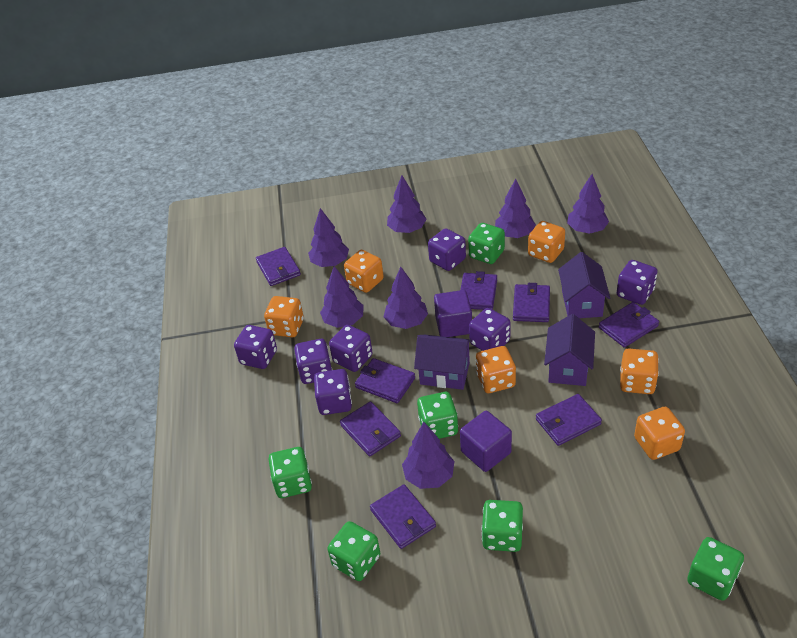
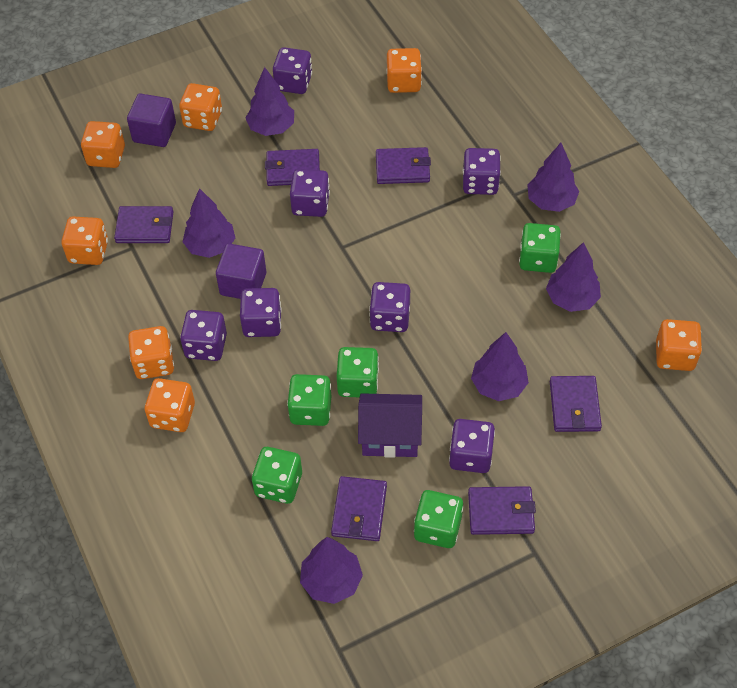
green dice: [268,447,312,498] [327,521,380,581] [417,392,458,439] [468,223,505,264] [482,500,523,552] [687,537,744,601] = 6 -> [252,447,302,504] [287,374,331,426] [337,347,379,397] [414,490,463,548] [519,223,561,273] = 5
orange dice: [264,296,304,337] [344,250,384,293] [476,346,516,393] [528,221,565,263] [620,349,659,394] [634,407,685,460] = 6 -> [61,216,108,265] [81,121,125,168] [128,326,174,379] [145,378,195,432] [179,83,222,131] [387,48,422,93] [656,319,702,371] = 7
purple house: [414,335,472,390] [544,314,595,386] [558,252,610,318] = 3 -> [358,393,422,458] = 1
purple tree: [308,208,349,267] [320,266,364,328] [383,267,428,329] [387,175,426,233] [402,422,454,489] [495,179,536,238] [567,174,609,234] = 7 -> [182,188,235,258] [246,67,294,136] [300,537,363,604] [471,332,529,401] [528,143,579,212] [546,242,601,312] = 6
purple wallet: [256,247,301,286] [340,401,401,456] [355,358,415,403] [370,484,436,549] [460,271,497,310] [513,283,550,322] [536,394,602,446] [599,302,659,348] = 8 -> [114,206,173,243] [265,149,320,186] [331,476,387,541] [376,147,431,184] [468,486,536,535] [550,376,602,432] = 6

